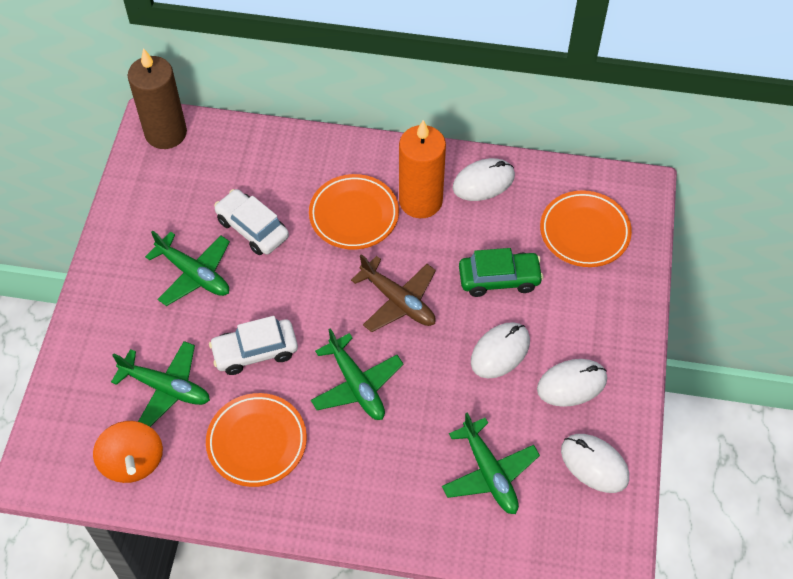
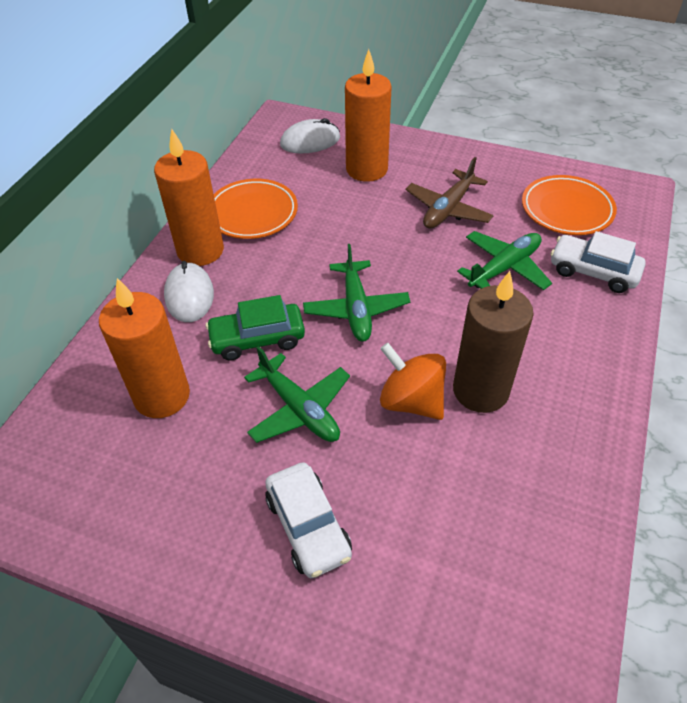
green plane: [111,341,210,427] [145,230,230,306] [311,328,403,420] [442,412,540,514] = 4 -> [244,346,350,443] [303,244,410,342] [457,231,552,290] = 3
orange candle: [399,120,446,218] = 1 -> [99,278,190,418] [154,128,224,266] [345,49,392,182] = 3
orange plate: [206,393,307,487] [309,174,399,250] [540,190,632,267] = 3 -> [214,179,298,239] [522,175,617,235] = 2
white mouse: [453,158,515,201] [471,322,530,378] [537,359,607,407] [561,434,629,493] = 4 -> [164,261,214,322] [280,118,340,153] = 2

